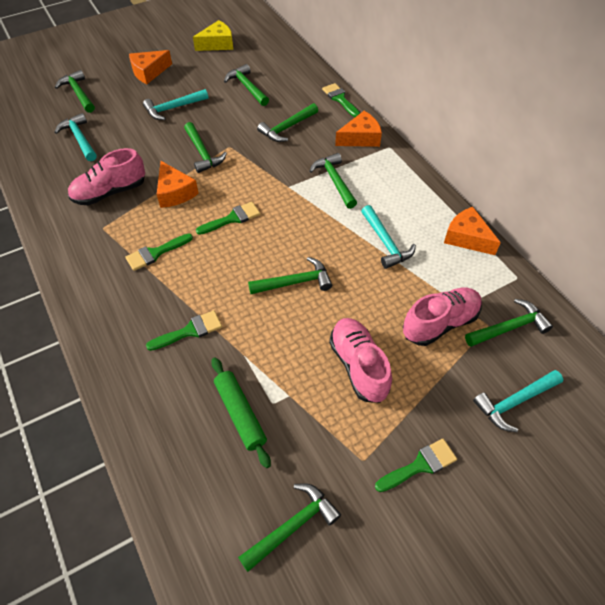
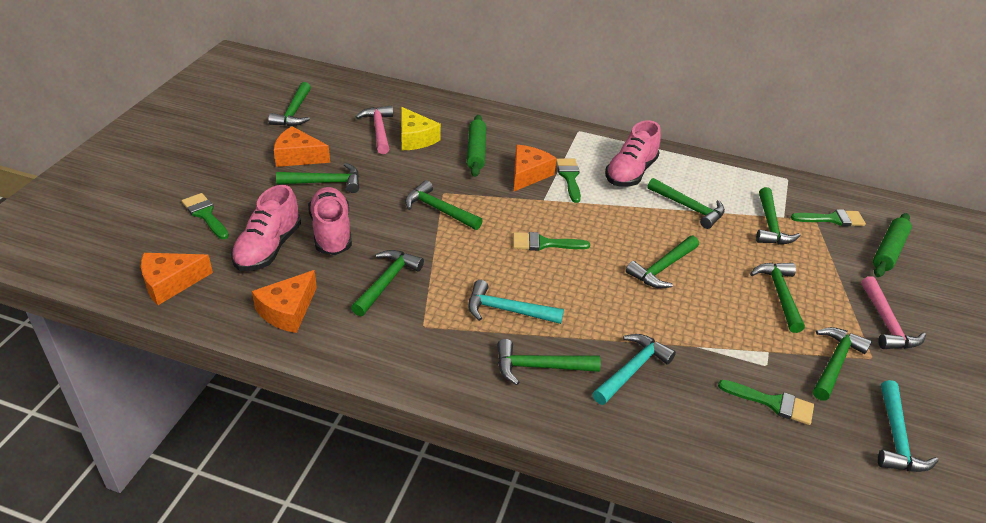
green hammer: [55,70,95,113] [184,122,227,173] [224,64,269,106] [238,483,341,572] [248,257,332,294] [257,103,318,142] [309,153,357,209] [465,299,553,347] = 8 -> [268,82,311,126] [276,163,359,193] [351,250,424,316] [405,180,483,230] [497,339,601,385] [626,236,699,288] [647,178,725,229] [750,262,805,333] [756,187,801,244] [813,327,872,401] = 10
green rolling pin: [211,357,271,468] = 1 -> [467,115,486,177] [873,213,912,277] = 2
pink hammer: none = 0 -> [356,105,393,154] [861,276,926,349] = 2
turquoise hammer: [54,113,97,161] [143,89,208,120] [361,205,416,269] [473,370,563,432] = 4 -> [468,280,564,324] [592,334,676,405] [878,380,938,472] = 3

